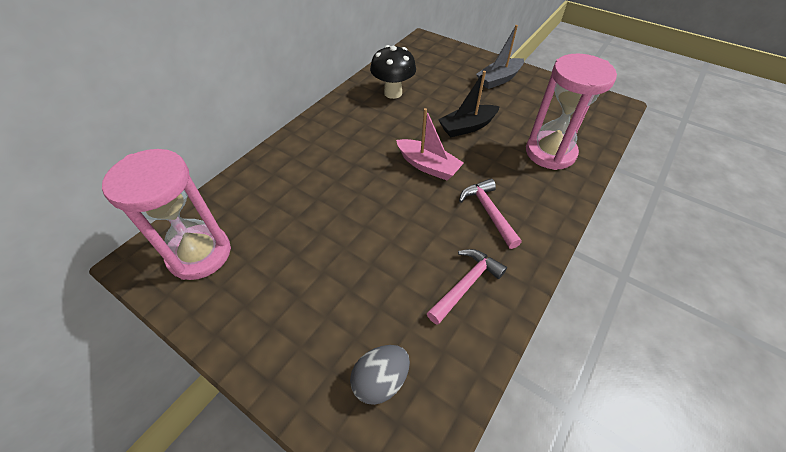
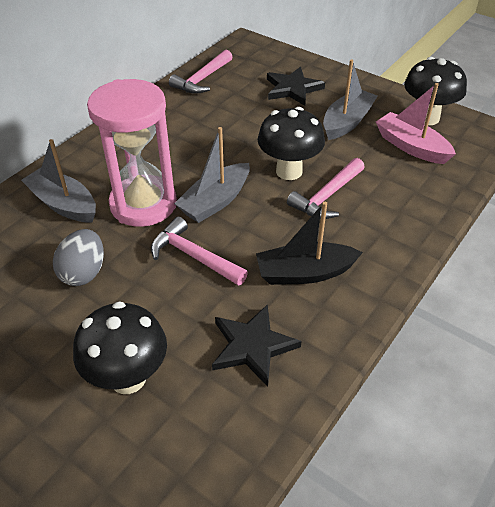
black mushroom: [370,45,416,99] = 1 -> [73,301,167,394] [258,107,325,180] [404,57,467,125] = 3
black star: none = 0 -> [212,304,302,387] [267,67,325,106] = 2
grey boat: [476,25,524,89] = 1 -> [21,139,96,223] [174,127,250,223] [323,59,377,140] = 3
pink hammer: [427,249,507,325] [459,179,522,249] = 2 -> [151,217,248,286] [169,50,233,94] [287,158,365,219] = 3
pink hourglass: [102,149,231,280] [526,54,617,170] = 2 -> [87,79,177,227] = 1

